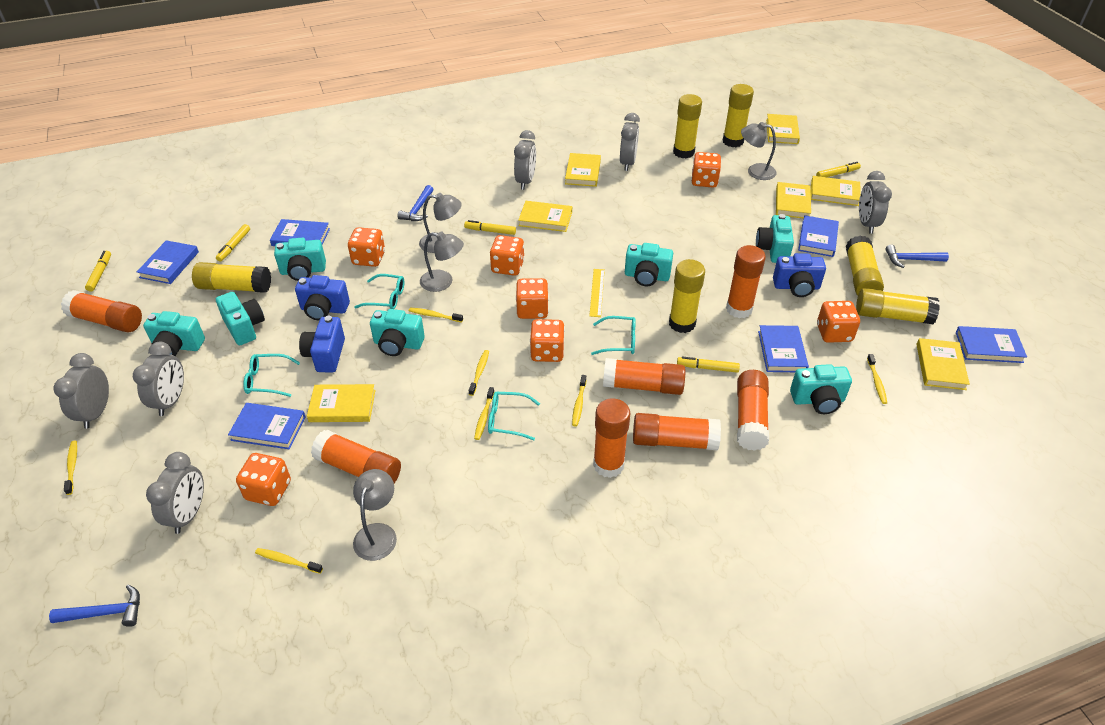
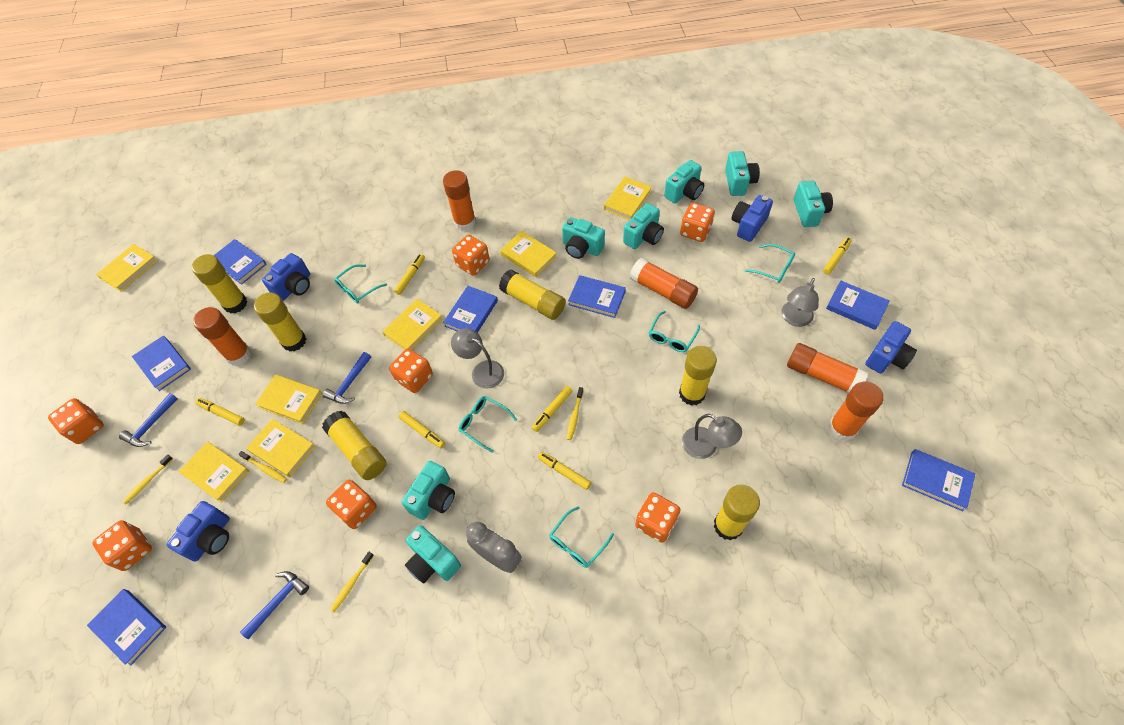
blue book: [137,240,199,284] [228,403,306,449] [270,219,330,246] [758,325,809,372] [798,215,839,257] [956,326,1027,363] = 6 -> [87,589,166,666] [132,336,191,391] [213,239,267,285] [443,286,498,333] [568,275,626,318] [826,280,890,330] [902,449,975,511] = 7
blue camera: [295,275,350,320] [299,316,345,373] [773,253,826,297] = 3 -> [167,501,230,562] [262,253,310,301] [731,195,773,242] [865,321,917,373] = 4
grey clock: [54,353,109,429] [133,342,184,416] [146,452,204,534] [514,130,536,190] [620,113,640,171] [859,171,892,233] = 6 -> [466,522,522,573] = 1
grey lamp: [353,469,397,561] [419,193,462,253] [420,232,464,292] [741,122,777,180] = 4 -> [451,328,504,389] [682,414,742,459] [781,278,819,327] = 3
orange glue stick: [61,290,142,332] [311,430,401,483] [593,398,631,478] [603,358,686,395] [633,413,721,450] [726,245,766,318] [737,370,769,451] = 7 -> [193,307,251,366] [443,170,476,231] [630,258,698,309] [787,343,868,393] [828,382,884,441] = 5
turquoise glasses: [243,354,300,397] [354,274,404,309] [488,392,540,440] [591,316,636,355] = 4 -> [334,264,387,303] [459,396,517,453] [549,506,614,568] [649,311,700,352] [745,244,795,283] = 5
yellow marker: [85,251,111,292] [216,224,250,262] [464,220,516,235] [677,357,740,373] [816,162,861,177] = 5 -> [196,398,245,426] [394,254,425,295] [398,411,445,448] [532,386,572,432] [538,452,591,490] [823,237,852,275] = 6
yellow ruler: [589,269,605,317] = 1 -> none = 0
yellow toothbrush: [64,441,77,495] [255,548,323,574] [409,308,463,322] [468,350,489,396] [474,387,494,440] [572,375,586,427] [867,354,887,404] = 7 -> [122,454,173,505] [238,451,287,483] [330,552,374,612] [567,387,584,440] = 4

